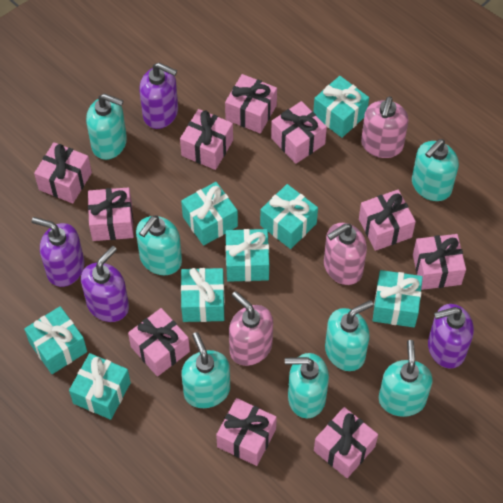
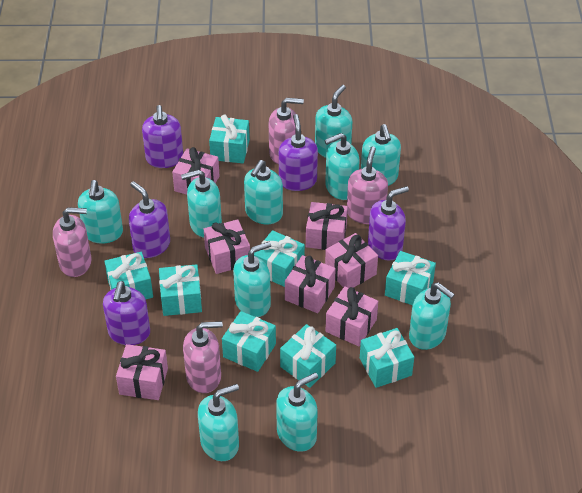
pink gift: [34,142,92,204] [88,187,134,241] [128,308,190,377] [180,109,233,170] [216,398,277,466] [225,74,277,133] [271,101,327,164] [314,407,378,478] [359,190,416,251] [413,234,466,290] = 10 -> [116,344,168,400] [172,147,220,195] [204,219,250,274] [285,255,336,313] [306,202,348,250] [325,233,378,288] [326,286,378,346] = 7
pink soap dispenser: [229,291,273,366] [324,223,367,285] [361,96,409,158] = 3 -> [53,207,92,277] [183,321,223,393] [269,98,304,165] [347,146,388,224] = 4
purple soap dispenser: [32,217,85,287] [81,246,129,322] [139,63,178,129] [428,304,474,368] = 4 -> [103,281,150,345] [129,181,170,258] [142,105,183,168] [279,114,318,191] [368,186,409,260] = 5
turquoise soap dispenser: [86,93,127,160] [136,215,182,275] [181,332,230,408] [285,353,329,418] [325,300,373,371] [379,340,433,417] [412,139,459,201] = 7 -> [78,180,123,244] [181,169,222,238] [198,384,239,461] [233,242,271,317] [244,160,283,224] [276,372,318,452] [315,85,353,158] [324,133,359,200] [361,124,401,186] [409,282,455,350] = 10

